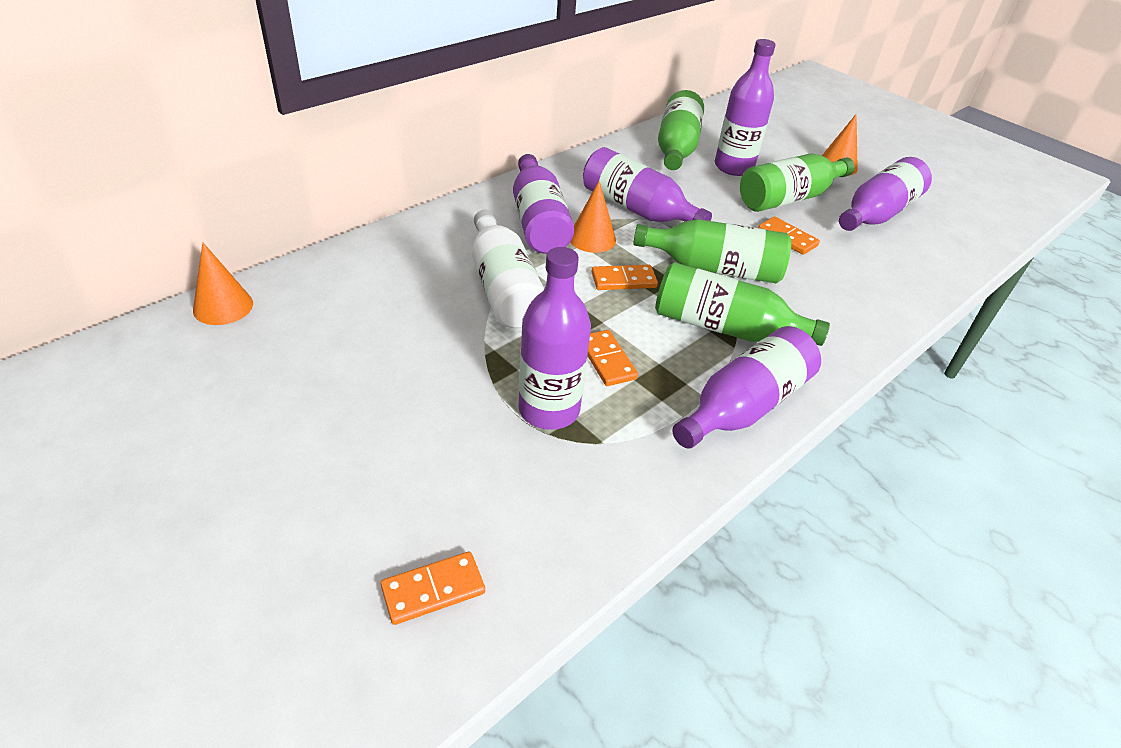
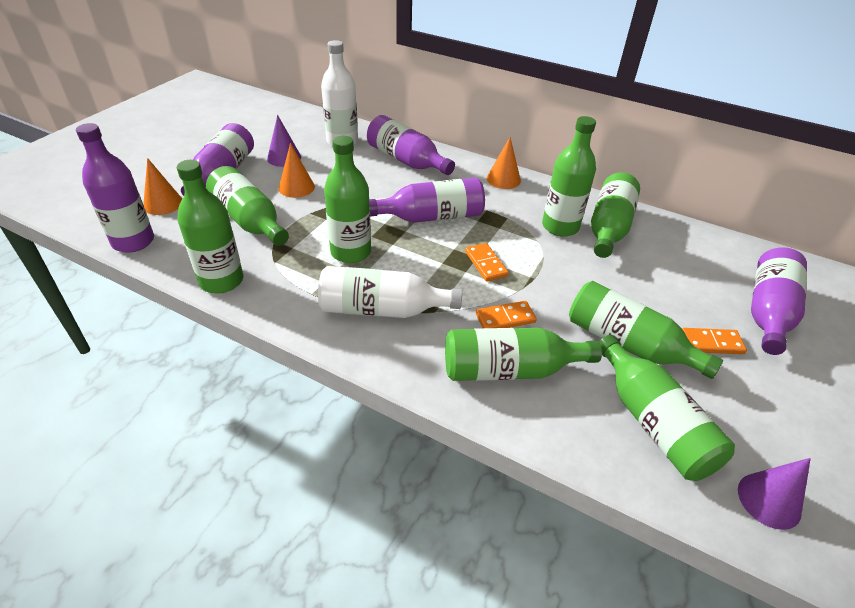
green bottle: [633,219,791,283] [655,262,830,346] [658,90,704,170] [740,154,855,212] = 4 -> [177,160,244,294] [206,166,289,246] [324,136,371,263] [445,328,602,381] [542,116,596,237] [569,281,723,379] [591,173,640,258] [599,335,735,481] = 8
orange domino: [381,552,485,625] [588,330,638,386] [592,265,658,290] [758,216,820,255] = 4 -> [465,243,509,282] [476,301,537,328] [682,328,747,354] = 3
purple bottle: [513,154,574,254] [519,247,591,430] [583,147,712,222] [673,326,821,449] [715,39,776,176] [839,157,932,231] = 6 -> [76,123,154,253] [181,123,254,196] [367,115,455,175] [369,178,485,223] [751,247,807,355] = 5
purple cone: none = 0 -> [267,115,301,167] [738,458,811,530] = 2
white bottle: [472,210,544,328] = 1 -> [318,266,462,318] [321,40,358,146] = 2

